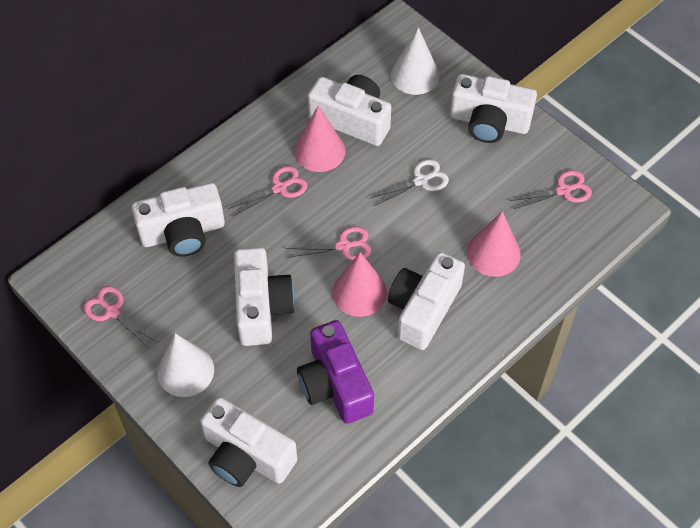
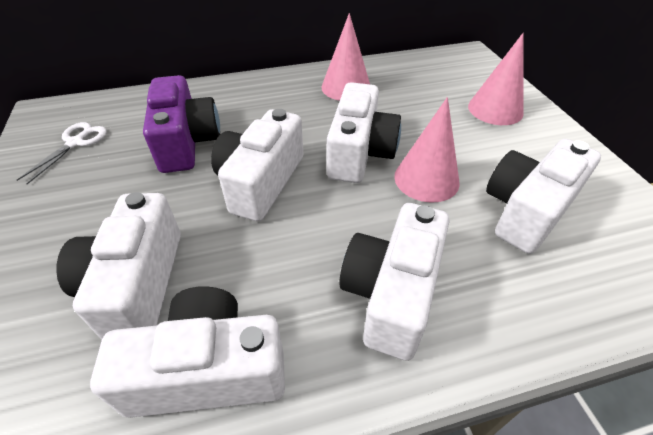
pink scissors: [84,286,159,349] [228,166,307,216] [285,226,372,260] [510,170,592,209] = 4 -> none = 0
white cone: [157,333,214,397] [391,28,439,95] = 2 -> none = 0

